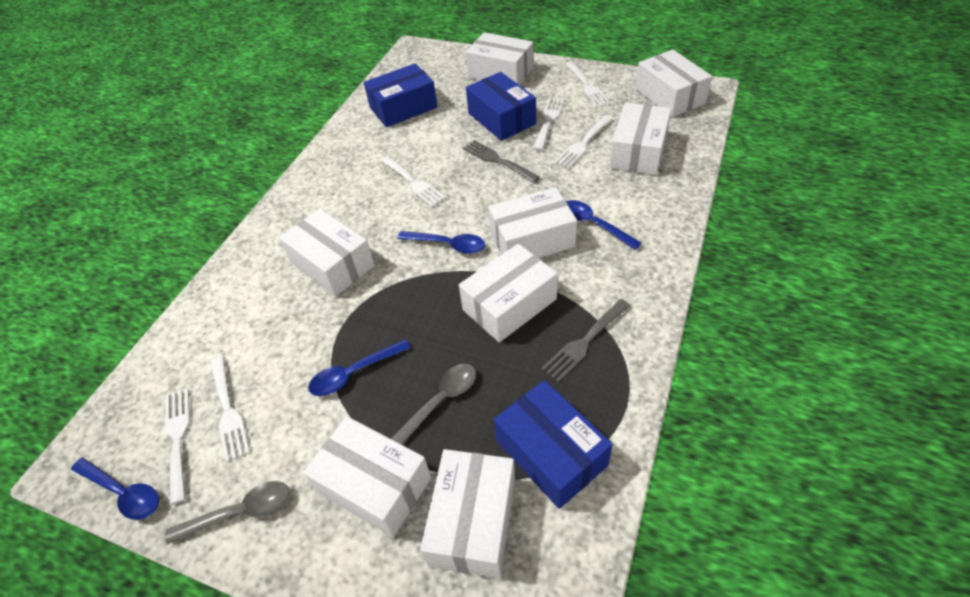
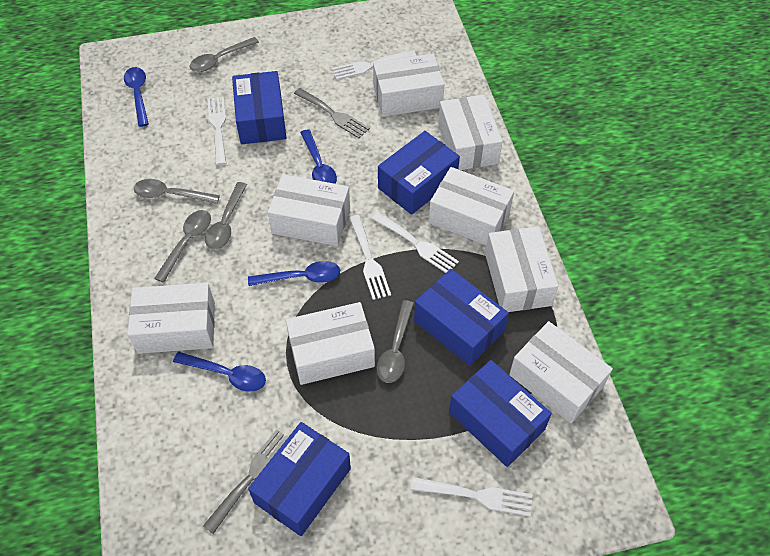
blue box: [364,63,438,127] [466,72,536,141] [494,380,613,509] = 3 -> [232,71,286,144] [248,422,351,536] [378,131,460,215] [414,269,509,366] [449,360,552,467] = 5
grey spoon: [165,481,289,544] [391,364,476,445] = 2 -> [134,179,220,204] [154,210,211,283] [190,37,259,72] [205,182,247,249] [377,300,414,383] = 5
white fork: [165,388,190,505] [211,356,250,462] [380,156,446,207] [533,97,564,151] [554,115,613,169] [565,61,610,108] = 6 -> [207,97,226,165] [332,50,417,80] [349,215,391,300] [372,212,459,273] [411,477,533,517] = 5

